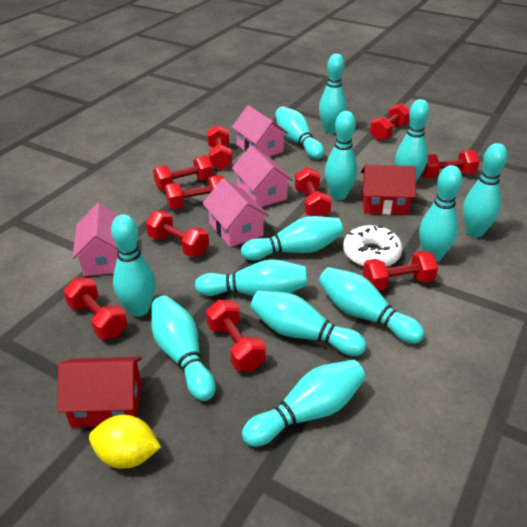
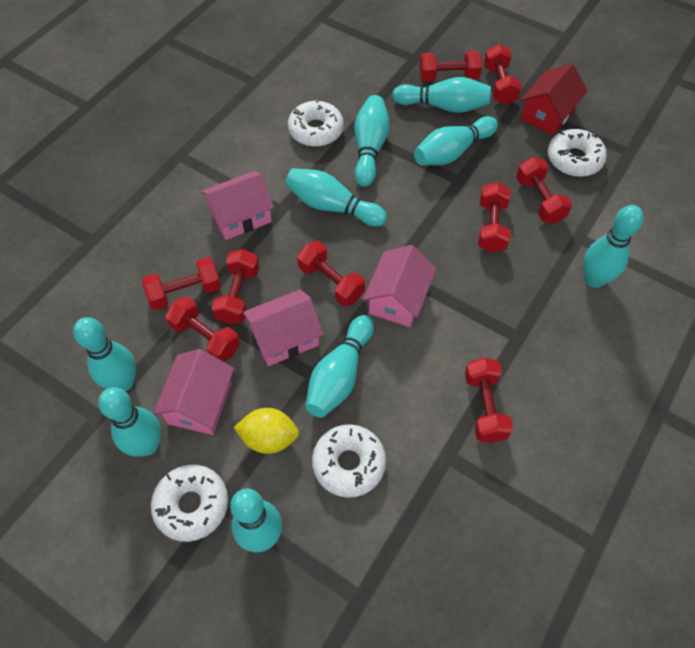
red dumbbell: [63,278,127,339] [146,211,209,257] [153,156,213,190] [165,175,224,209] [206,300,266,371] [207,125,232,170] [295,167,332,217] [363,251,438,291] [370,103,410,141] [421,150,480,178] = 10 -> [142,257,221,310] [165,297,240,362] [212,249,259,324] [297,241,365,306] [420,51,482,82] [465,358,513,443] [478,182,511,253] [484,44,522,104] [516,157,572,223] = 9
red house: [57,357,142,427] [361,165,416,215] = 2 -> [521,63,588,135] = 1
turquoise bowling pin: [111,214,155,317] [151,296,216,401] [195,259,307,296] [241,216,343,260] [242,360,366,447] [250,291,366,356] [275,107,324,159] [318,267,424,344] [319,54,347,133] [325,111,357,200] [395,99,430,181] [419,165,462,262] [463,143,507,237] = 13 -> [73,317,136,392] [98,387,161,457] [230,489,282,552] [285,168,387,227] [305,315,374,418] [354,95,390,187] [392,77,491,113] [414,116,498,165] [583,205,643,288] = 9
white donut: [343,225,403,267] = 1 -> [151,465,228,542] [288,99,344,147] [312,424,386,498] [547,129,607,177] = 4

